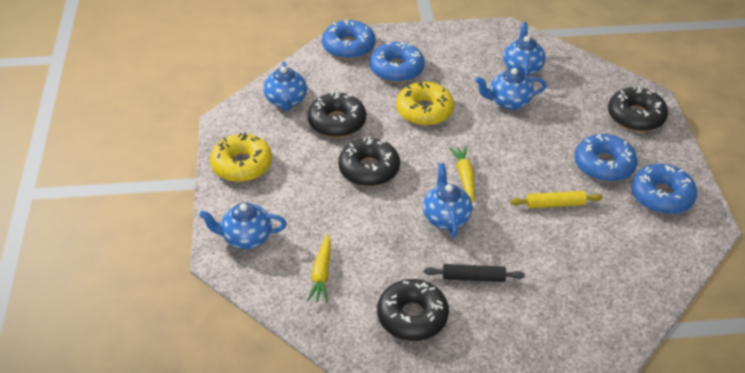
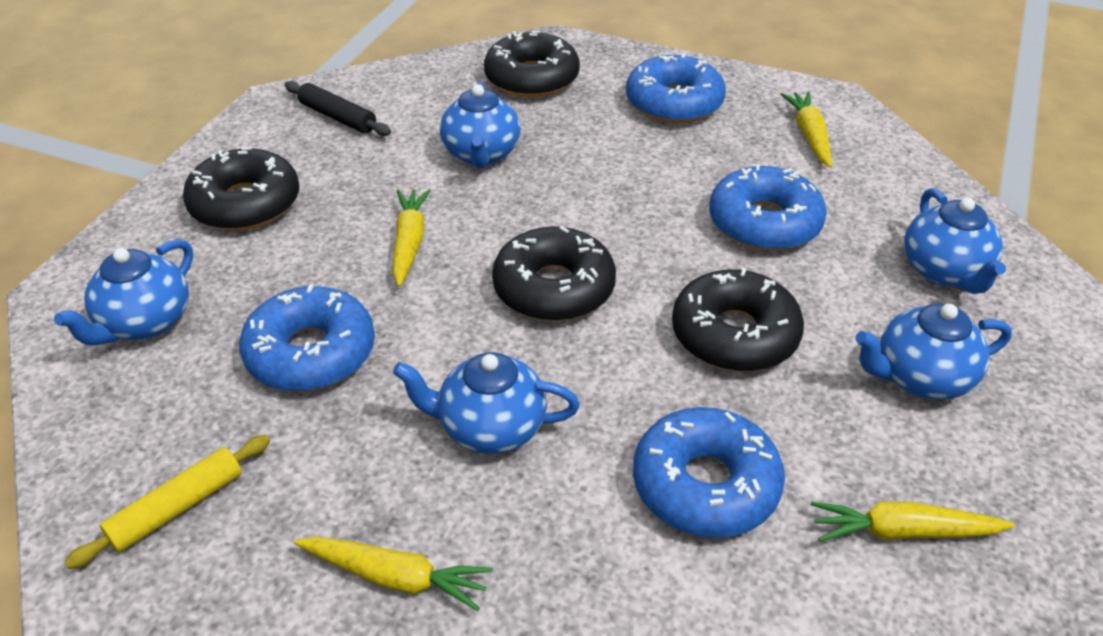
yellow carrot: [307,234,331,303] [449,146,475,203] = 2 -> [294,537,493,611] [393,189,431,287] [781,92,832,168] [811,501,1014,542] = 4
yellow donut: [210,133,272,182] [396,82,454,126] = 2 -> none = 0

